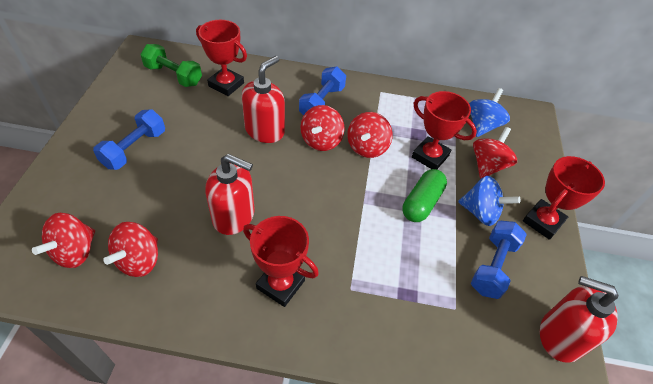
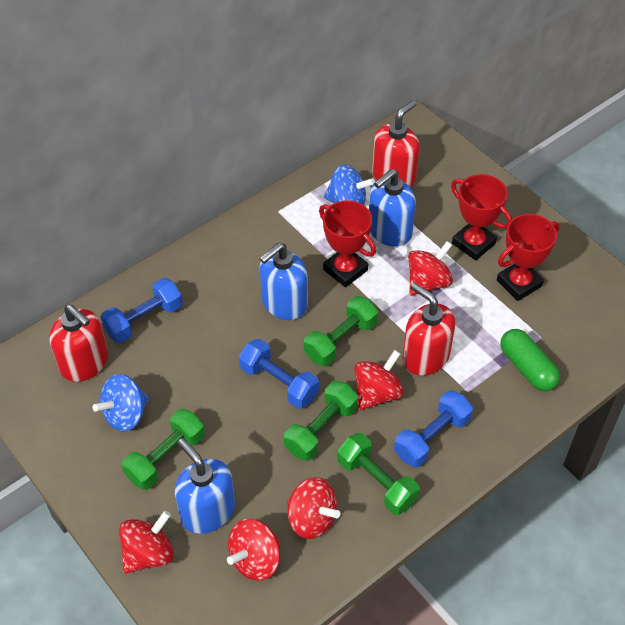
blue soap dispenser: none = 0 -> [175,438,235,534] [259,243,308,320] [369,169,416,247] = 3
green dumbbell: [140,44,202,87] = 1 -> [122,409,205,490] [284,381,358,461] [304,296,378,366] [337,433,420,515] = 4
red trophy: [196,20,247,96] [243,216,319,307] [412,91,477,169] [523,156,605,240] = 4 -> [319,200,376,287] [451,174,512,260] [497,214,559,301] = 3

